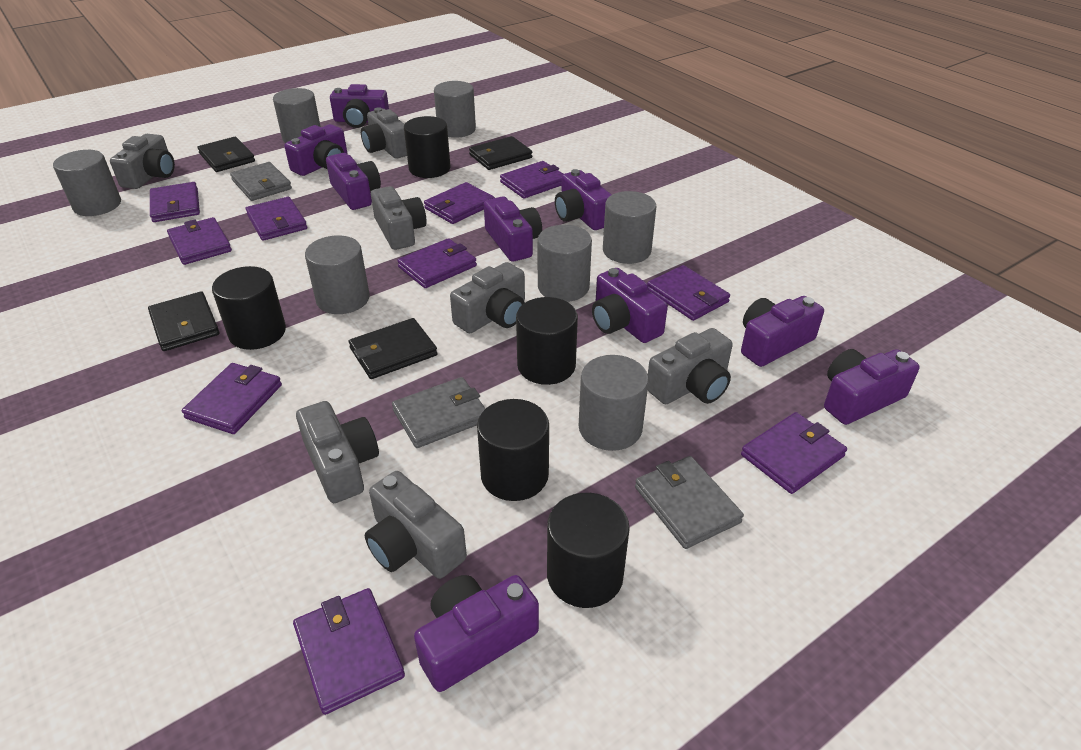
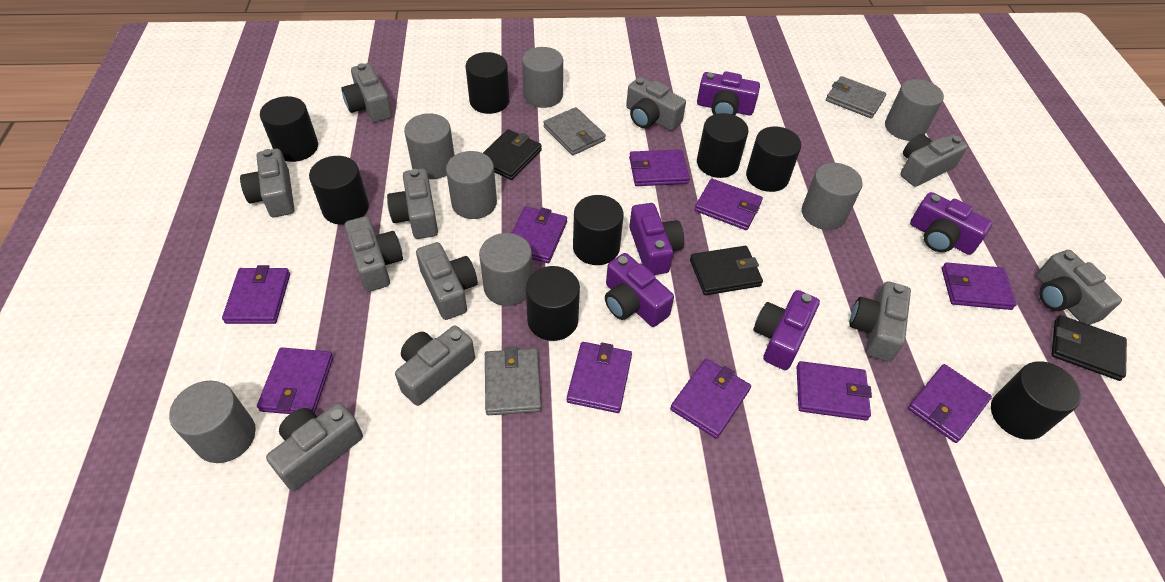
black cylinder: [212,266,286,350] [404,116,451,178] [477,399,549,501] [516,297,578,385] [547,493,630,608] = 5 -> [260,96,318,162] [309,156,369,225] [465,52,510,114] [526,266,580,341] [573,195,624,265] [697,113,749,178] [746,126,801,192] [991,361,1081,440] = 8
black wallet: [148,291,220,351] [197,137,255,172] [349,318,437,379] [469,136,532,170] = 4 -> [483,129,542,180] [690,246,763,295] [1051,315,1127,381] = 3
grey camera: [110,134,175,189] [296,401,379,503] [361,107,407,159] [365,471,467,579] [371,186,427,250] [450,262,525,333] [648,328,733,404] = 7 -> [240,149,294,217] [266,403,363,491] [341,63,392,122] [344,216,403,292] [387,169,438,239] [395,326,475,406] [416,242,478,320] [626,77,686,131] [850,281,911,362] [900,134,968,187] [1036,250,1122,325] = 11
purple camera: [284,124,347,176] [326,153,381,210] [330,84,389,128] [414,575,539,692] [484,196,542,262] [555,169,612,230] [592,268,668,343] [741,296,824,367] [824,349,920,425] = 9 -> [605,253,674,327] [629,203,684,275] [697,71,760,115] [754,290,820,370] [910,192,992,255] = 5

